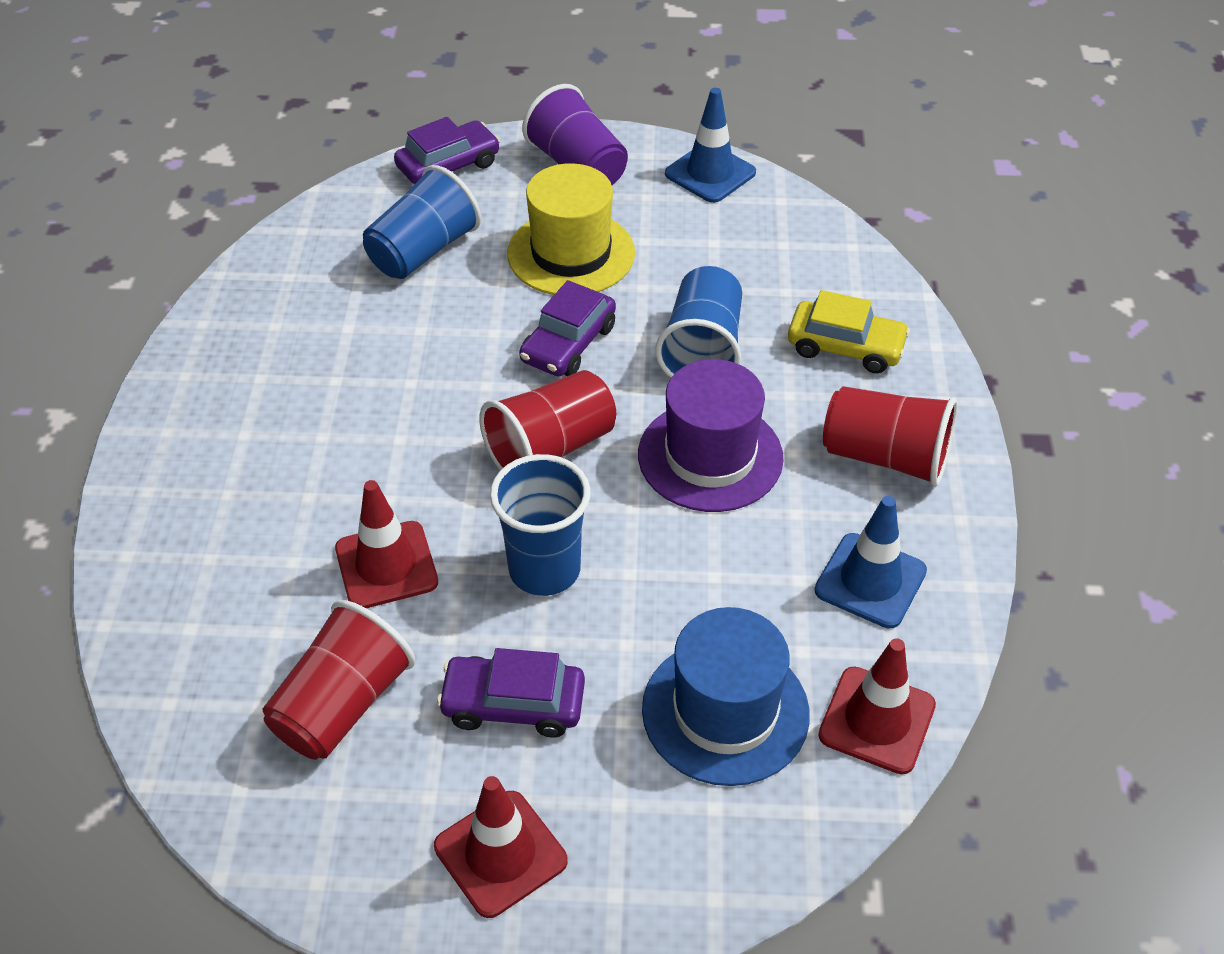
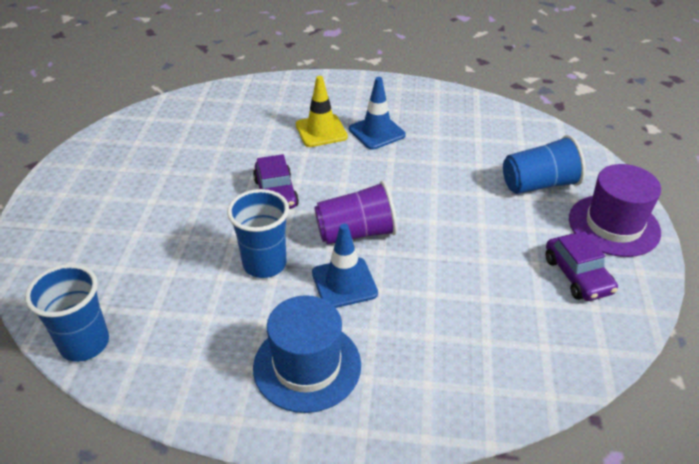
purple car: [394,117,500,184] [437,648,585,738] [519,280,616,376] = 3 -> [253,154,299,209] [545,231,618,301] = 2
red cup: [262,600,415,760] [479,370,616,470] [823,386,957,487] = 3 -> none = 0
red traffic cone: [335,480,438,608] [434,776,568,918] [818,638,936,774] = 3 -> none = 0
yellow car: [788,290,910,374] = 1 -> none = 0
yellow hat: [507,163,635,295] = 1 -> none = 0
yellow traffic cone: none = 0 -> [296,76,348,147] = 1

